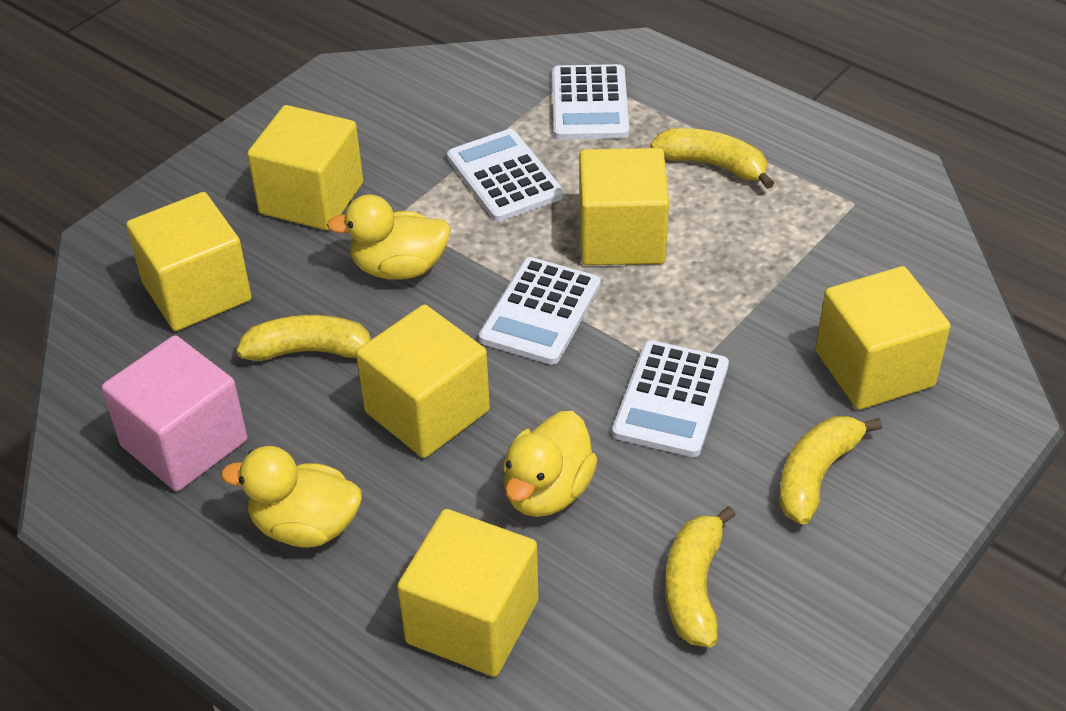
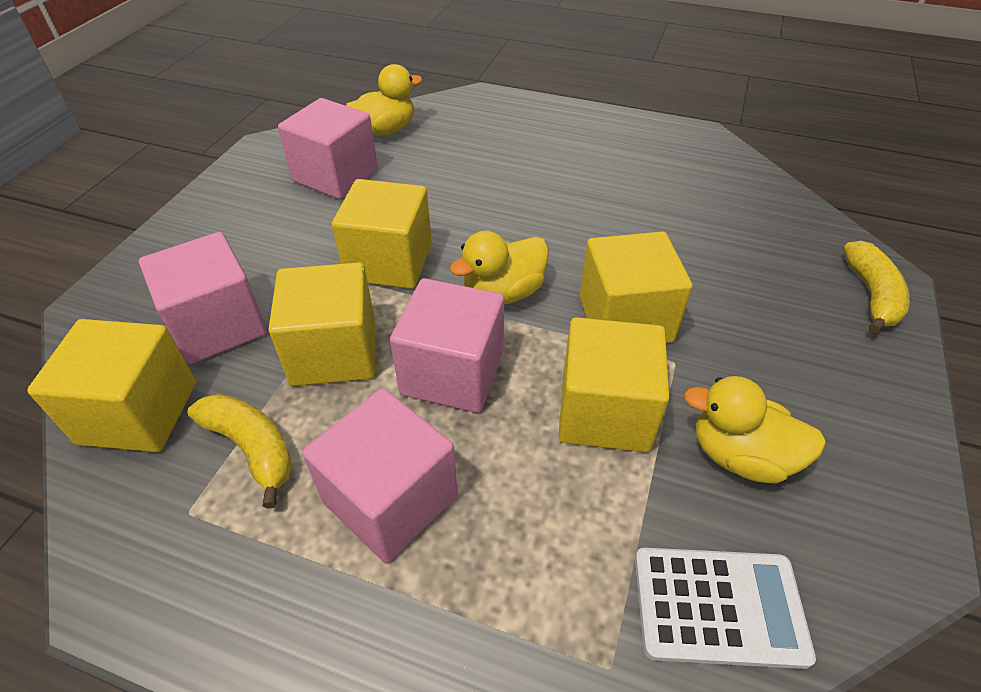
pink cube: [102,335,247,491] = 1 -> [139,232,267,364] [278,98,378,199] [302,388,458,563] [390,278,504,413] = 4
white calculator: [447,129,563,222] [479,257,601,365] [552,64,629,140] [612,340,729,457] = 4 -> [635,548,816,669] = 1
yellow banana: [236,315,371,361] [650,128,774,189] [665,506,736,647] [779,416,882,525] = 4 -> [187,394,292,509] [843,241,910,334] = 2
yellow cube: [126,192,252,331] [247,105,363,231] [356,305,490,458] [397,509,538,677] [579,148,669,265] [815,266,951,410] = 6 -> [27,319,196,452] [269,263,375,386] [332,179,432,289] [559,317,669,452] [580,231,693,343] = 5

